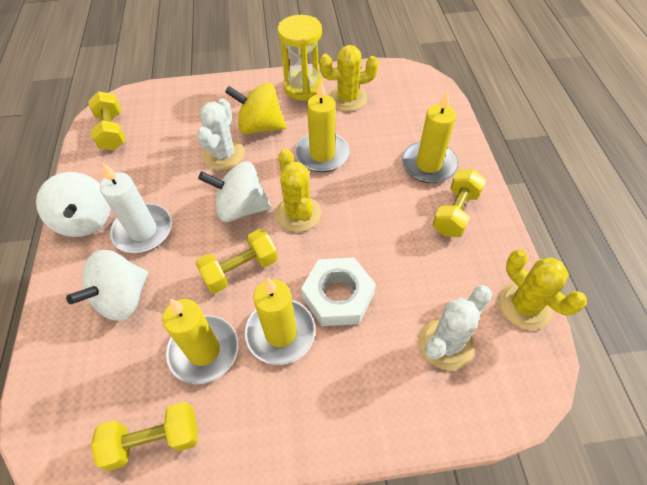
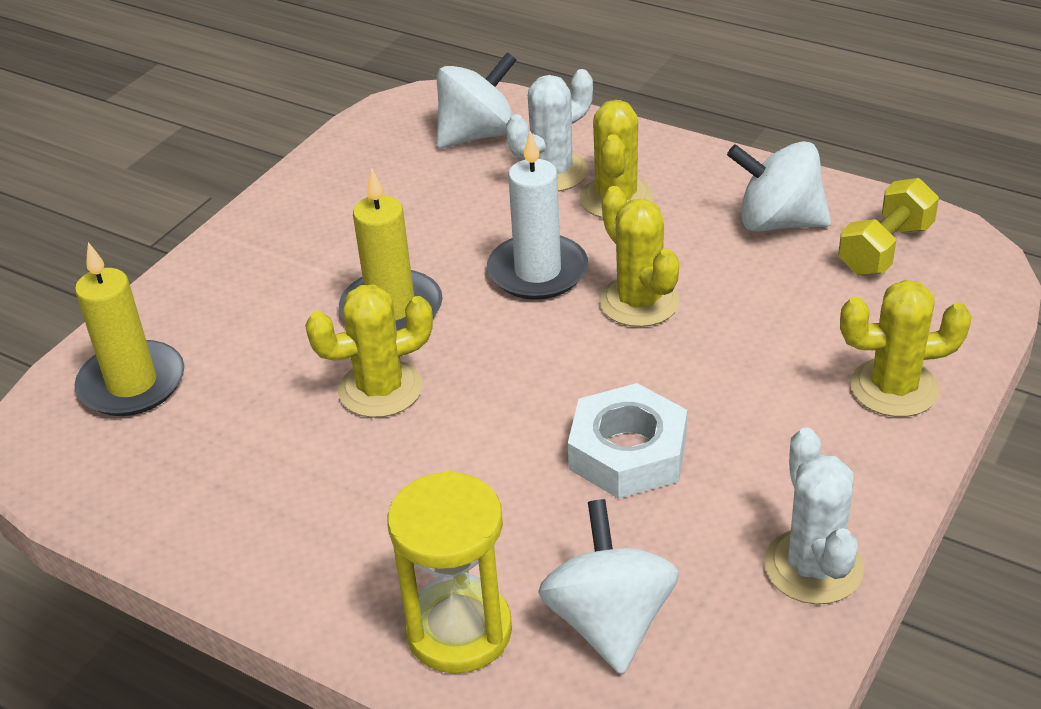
yellow cactus: [275,149,321,232] [319,45,379,111] [498,250,587,330] = 3 -> [305,284,433,418] [580,100,653,218] [599,186,680,327] [840,280,972,417] = 4
yellow candle: [162,299,238,384] [245,278,315,365] [295,80,350,172] [402,90,458,183] = 4 -> [75,242,184,416] [339,169,443,330] = 2
yellow dumbbell: [88,91,125,150] [91,402,198,471] [195,229,278,293] [432,169,486,237] = 4 -> [838,178,939,275] = 1
yellow spinning top: [225,83,287,134] = 1 -> none = 0

